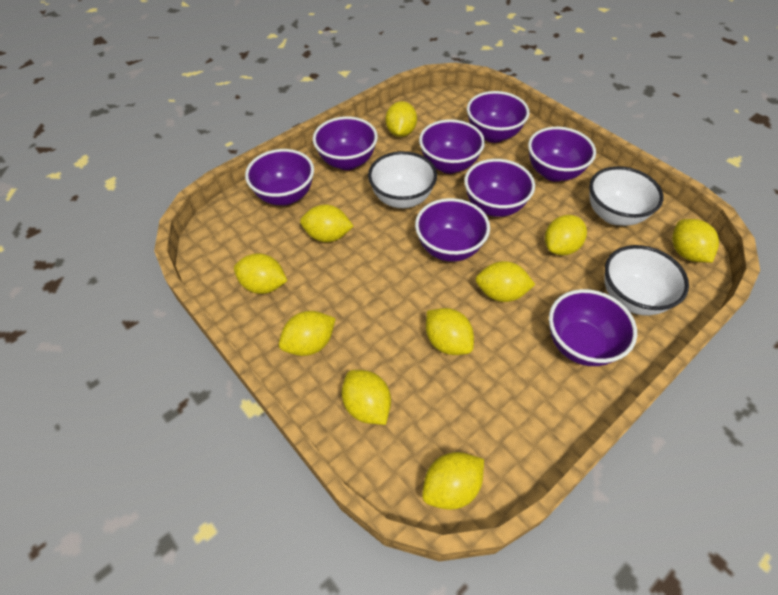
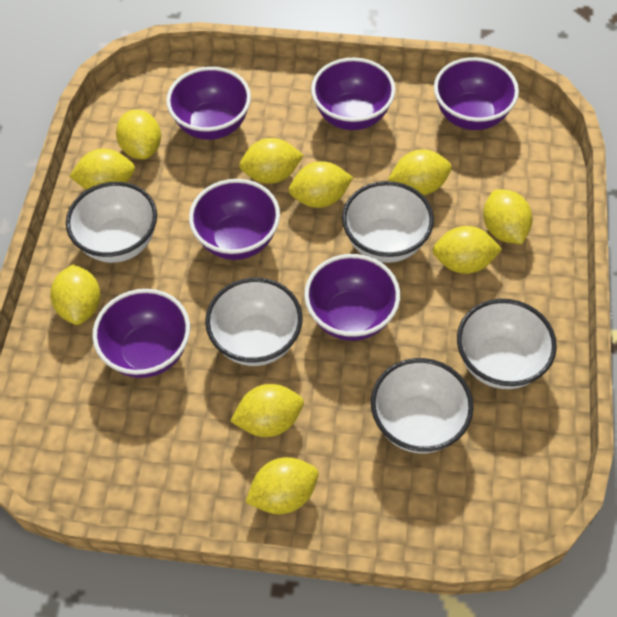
purple bowl: [245,149,314,205] [313,116,378,170] [415,198,490,262] [419,119,485,174] [464,159,535,217] [467,91,530,143] [528,127,596,182] [549,289,637,366] = 8 -> [92,289,190,378] [166,67,251,140] [189,179,280,260] [304,254,400,341] [311,58,396,130] [434,57,519,130] = 6
white bowl: [368,151,437,208] [589,166,664,226] [605,245,689,316] = 3 -> [66,182,157,263] [205,278,302,366] [342,181,434,263] [371,358,473,453] [457,299,557,389] = 5

